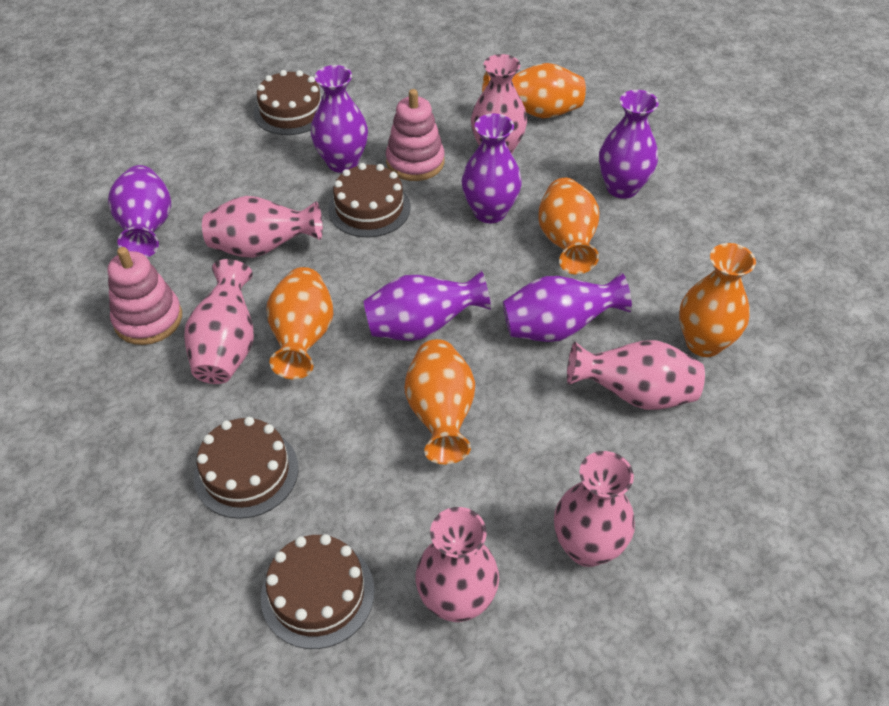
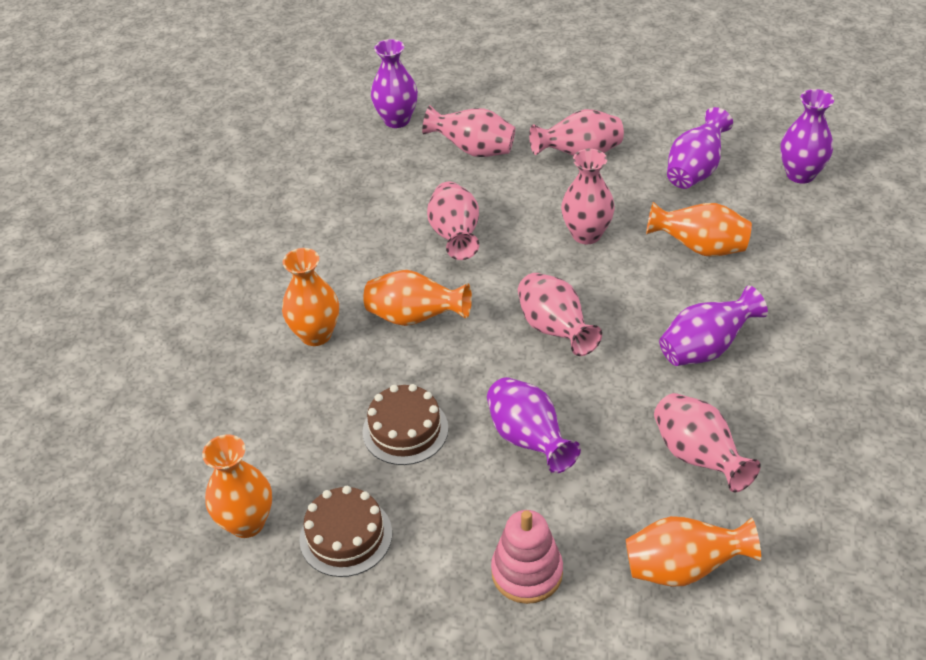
brown cake: [194,417,298,519] [254,70,322,135] [261,534,375,649] [328,163,411,237] = 4 -> [300,486,392,577] [362,384,448,465] = 2
pink stacking toy: [108,247,182,345] [386,89,445,181] = 2 -> [491,510,563,604] = 1
purple vase: [108,165,171,257] [311,65,368,173] [363,270,491,341] [462,114,522,223] [503,272,632,342] [599,90,659,199] = 6 -> [371,39,418,128] [487,377,581,473] [659,286,768,366] [667,107,733,189] [780,89,834,184] = 5

